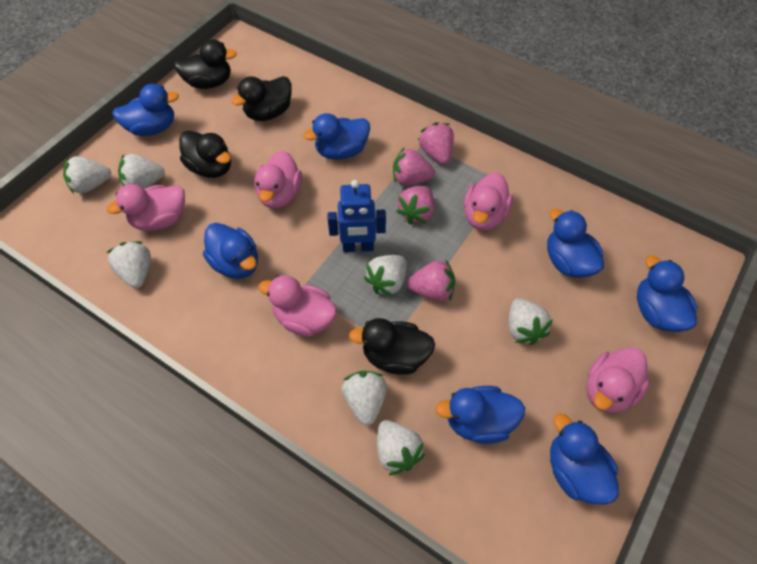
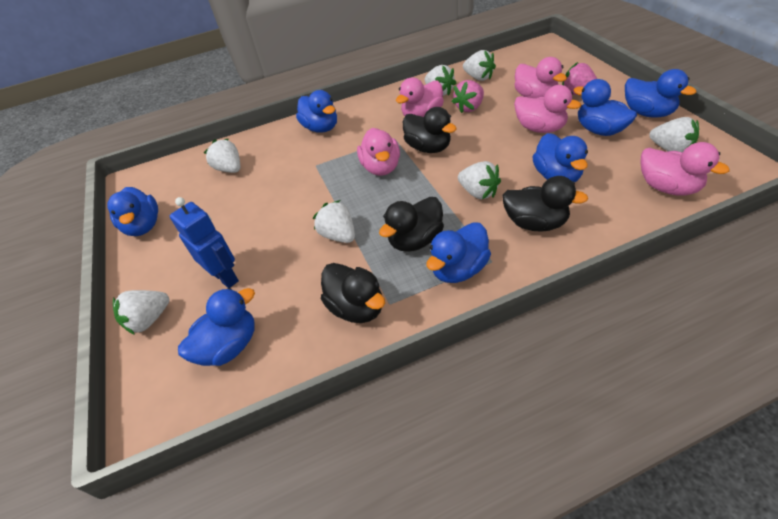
pink strawberry: [393,148,435,186] [396,186,434,224] [407,259,455,301] [418,122,454,164] = 4 -> [452,80,484,113] [562,62,597,95] = 2

